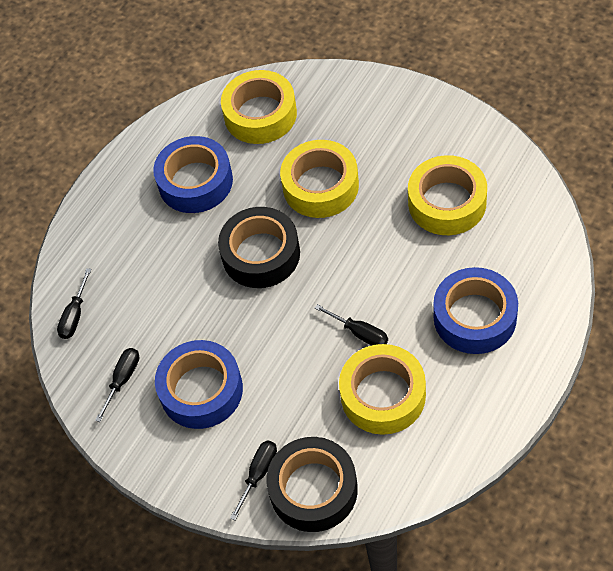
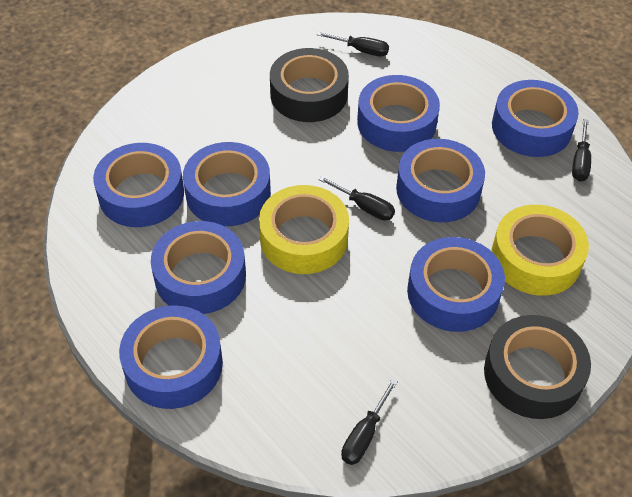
blue tape: [153,136,233,213] [155,340,243,429] [433,267,518,354] = 3 -> [93,143,184,227] [119,305,223,409] [151,221,246,314] [183,142,271,226] [357,75,440,152] [396,139,485,222] [407,237,505,332] [492,80,579,157] = 8
yellow tape: [221,70,297,144] [280,140,359,218] [339,344,426,435] [408,155,487,235] = 4 -> [259,185,349,274] [491,205,589,296] = 2

